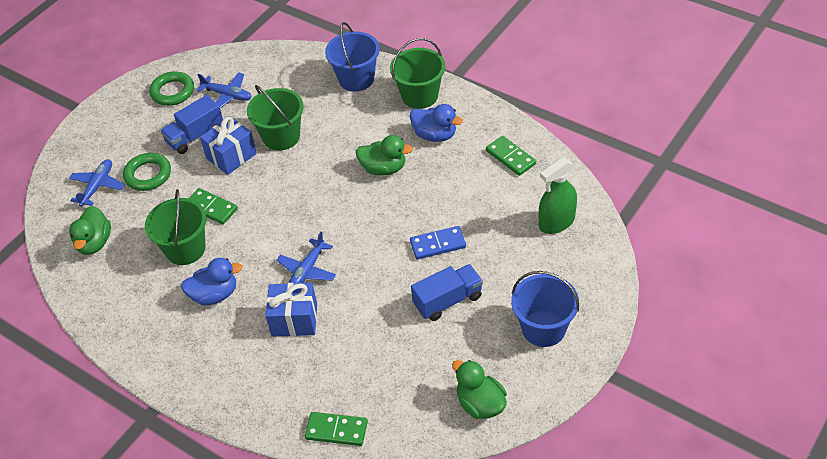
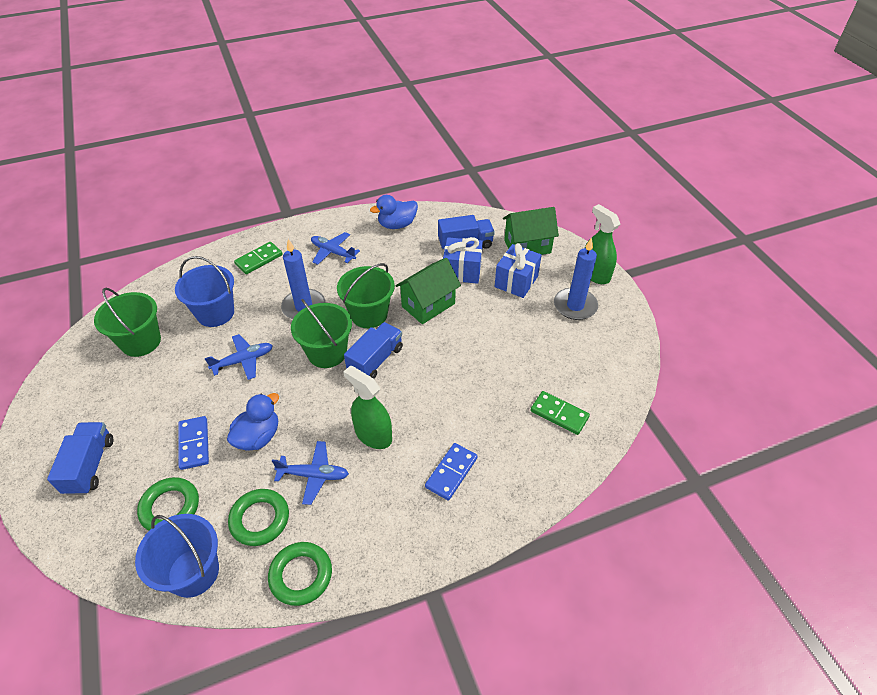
blue candle: none = 0 -> [281,239,326,319] [554,237,598,320] = 2
blue domino: [410,226,466,259] = 1 -> [178,416,209,470] [425,443,478,500] = 2
blue truck: [160,95,223,154] [411,264,483,321] = 2 -> [47,422,113,495] [344,322,403,379] [438,215,495,250] = 3
green domino: [189,188,238,224] [305,412,368,446] [486,136,536,176] = 3 -> [234,242,283,274] [531,391,590,435] = 2
green duck: [69,206,111,255] [356,135,413,175] [452,360,507,419] = 3 -> none = 0
green house: none = 0 -> [395,258,461,324] [503,207,559,255] = 2
green ring: [123,153,171,191] [149,72,194,106] = 2 -> [137,477,199,530] [228,489,289,546] [268,542,332,606] = 3
green spray bottle: [539,158,577,234] = 1 -> [343,365,392,449] [585,204,620,284] = 2

